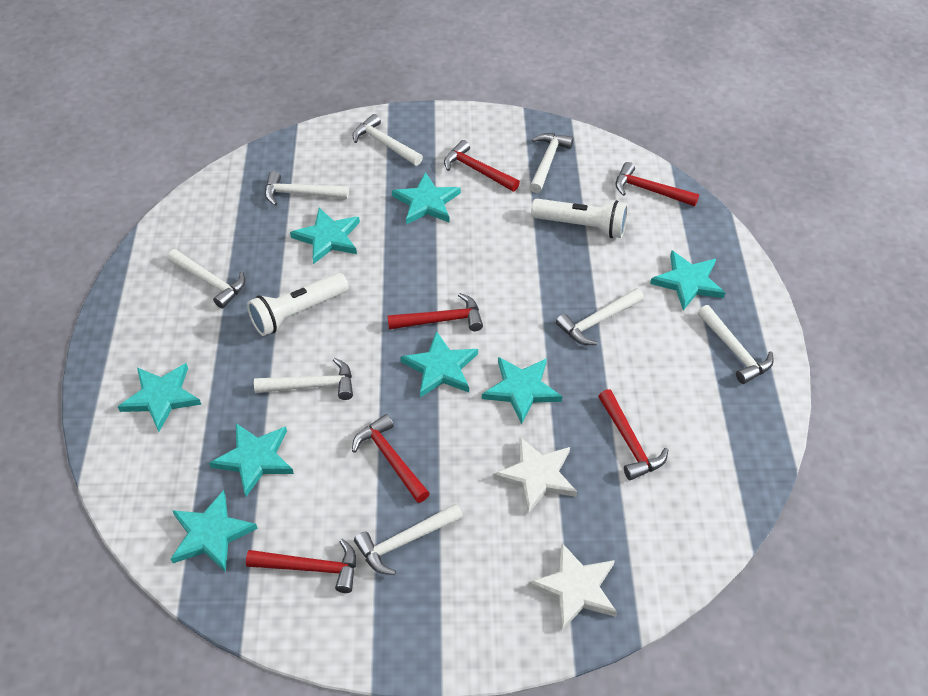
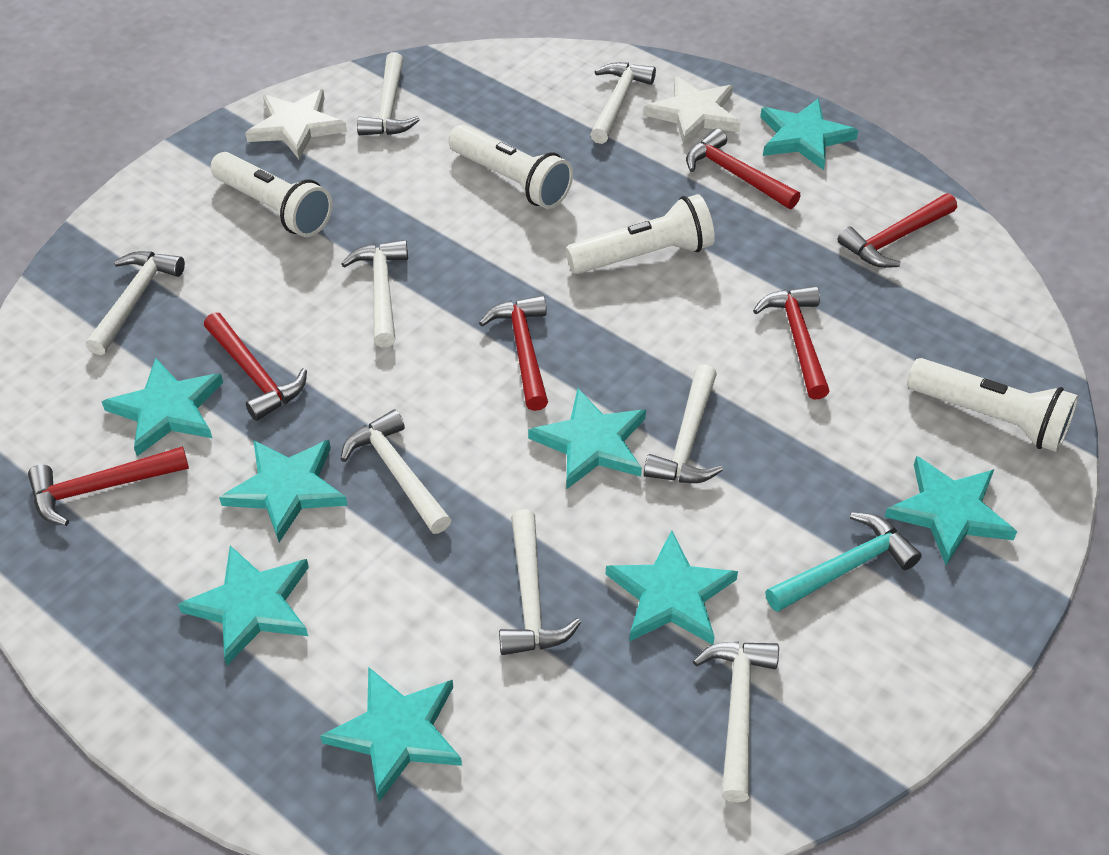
turquoise hammer: none = 0 -> [765,512,922,612] = 1
white flashlight: [247,273,348,336] [531,199,628,238] = 2 -> [210,152,332,237] [448,125,573,209] [566,194,715,274] [907,358,1078,452] = 4

